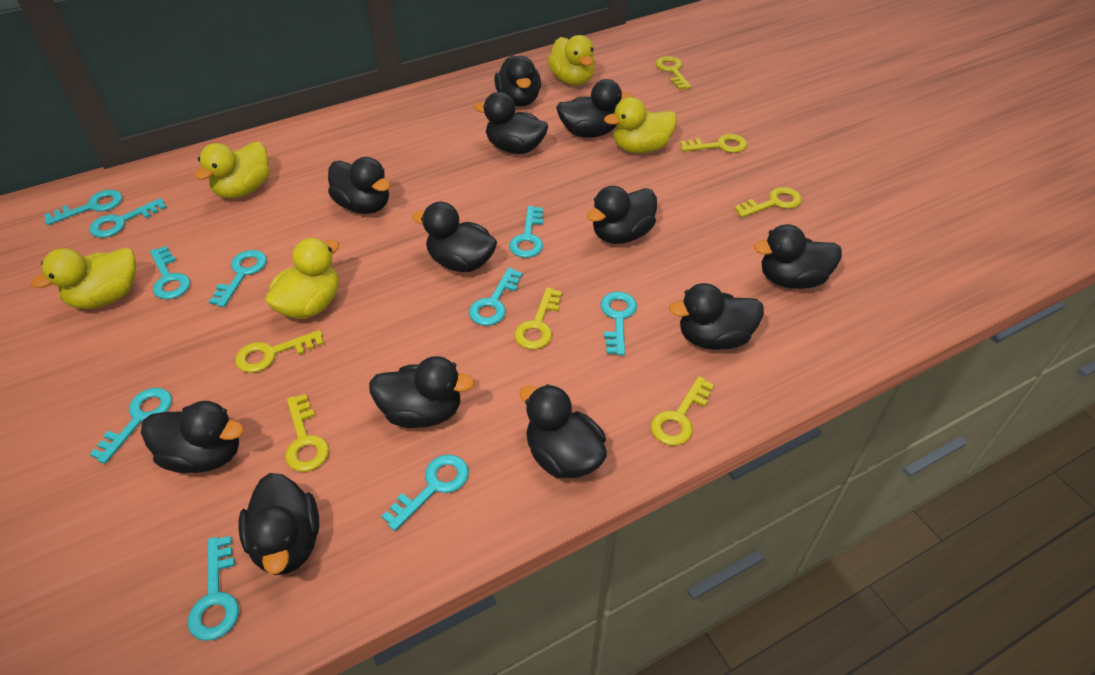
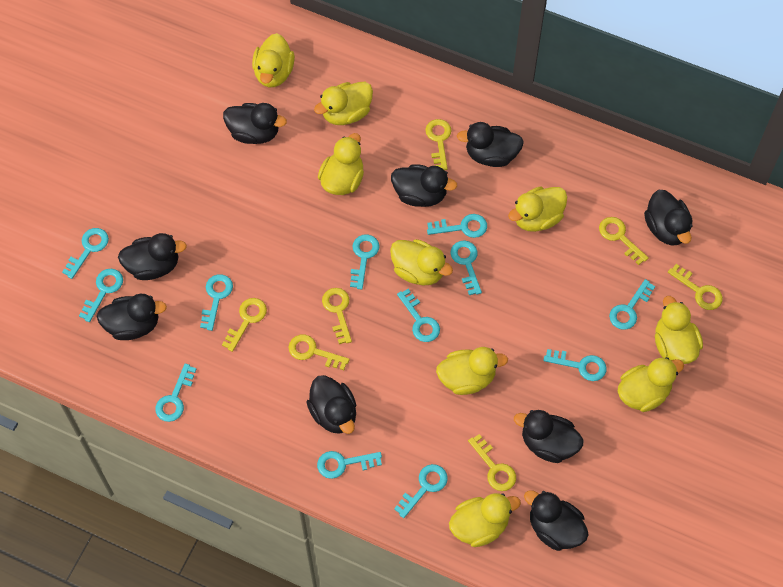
black duck: [141,401,244,473] [238,473,320,575] [328,157,390,214] [369,356,475,428] [412,202,497,272] [474,92,548,154] [494,55,541,107] [520,384,607,478] [556,79,633,138] [587,186,657,244] [669,283,764,350] [754,224,842,289] = 12 -> [96,294,167,340] [118,233,187,280] [223,103,287,144] [307,375,356,434] [391,164,457,207] [457,122,524,167] [514,410,583,463] [524,490,589,551] [644,190,693,246] = 9
turquoise key: [44,190,122,225] [89,198,167,238] [89,388,172,464] [150,246,190,299] [188,536,239,641] [209,250,267,307] [382,455,469,531] [469,268,523,326] [509,206,543,258] [600,292,637,355] = 10 -> [62,228,109,279] [79,269,123,322] [155,364,196,422] [200,274,233,331] [317,451,382,479] [350,234,380,290] [394,464,448,518] [397,289,440,342] [427,214,487,238] [451,240,482,295] [543,349,607,381] [609,279,655,330] = 12
yellow duck: [31,247,136,309] [195,142,269,198] [265,238,339,319] [547,35,595,85] [604,97,677,153] = 5 -> [252,33,295,87] [314,82,373,125] [318,133,364,195] [390,239,453,286] [436,347,508,395] [449,493,521,547] [508,186,567,232] [618,357,684,412] [655,296,703,364] = 9

